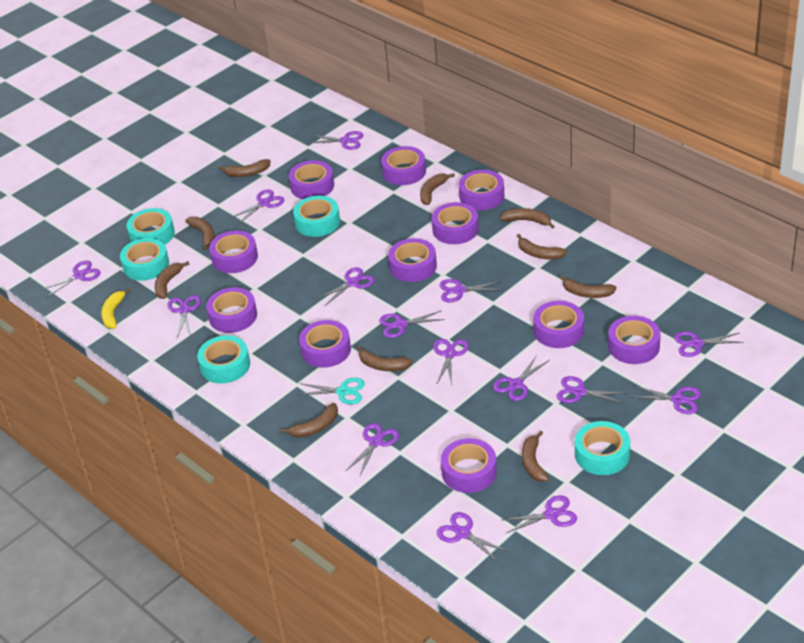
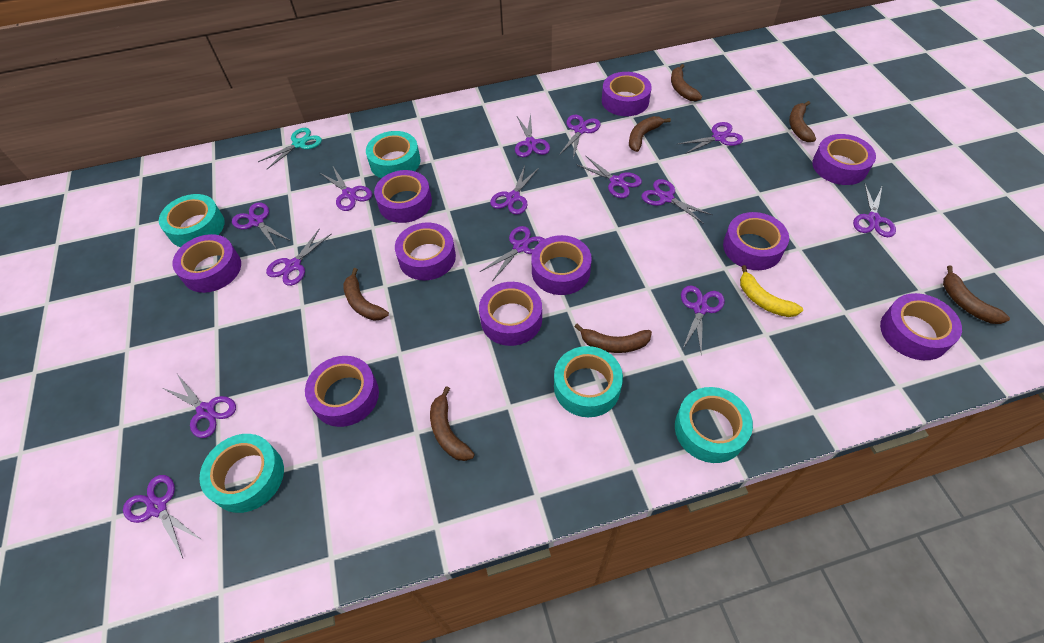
brown banana: [155,261,189,299] [185,217,215,251] [218,159,270,177] [280,403,338,438] [357,345,413,371] [420,173,455,205] [500,208,555,229] [517,234,568,259] [522,431,549,482] [559,275,617,298] = 10 -> [343,268,389,321] [430,386,474,461] [574,324,652,353] [629,116,671,152] [671,64,702,101] [789,101,816,142] [943,265,1010,324] = 7
purple scissors: [40,261,101,297] [168,295,201,338] [230,189,284,224] [309,131,363,150] [316,267,375,306] [346,423,399,475] [379,311,445,338] [433,339,469,385] [437,512,509,562] [440,279,502,302] [493,355,550,401] [502,496,577,533] [557,376,627,404] [630,386,701,414] [674,331,744,357] = 15 -> [123,475,203,558] [163,374,236,438] [232,203,291,248] [266,229,332,286] [319,167,372,211] [480,226,544,280] [490,166,539,215] [515,114,550,157] [559,115,601,159] [576,156,642,198] [641,179,712,224] [678,122,743,154] [681,285,725,355] [853,184,896,237] = 14
purple tape: [206,287,257,333] [209,231,258,273] [289,160,334,199] [299,320,351,368] [381,146,426,185] [388,238,437,282] [432,202,479,244] [441,438,497,493] [459,170,504,210] [533,301,584,348] [608,316,661,364] = 11 -> [172,234,241,293] [305,356,379,427] [374,170,432,223] [395,223,456,280] [479,282,542,346] [531,235,592,295] [602,72,652,116] [723,212,789,270] [812,134,876,185] [880,293,962,360] = 10

